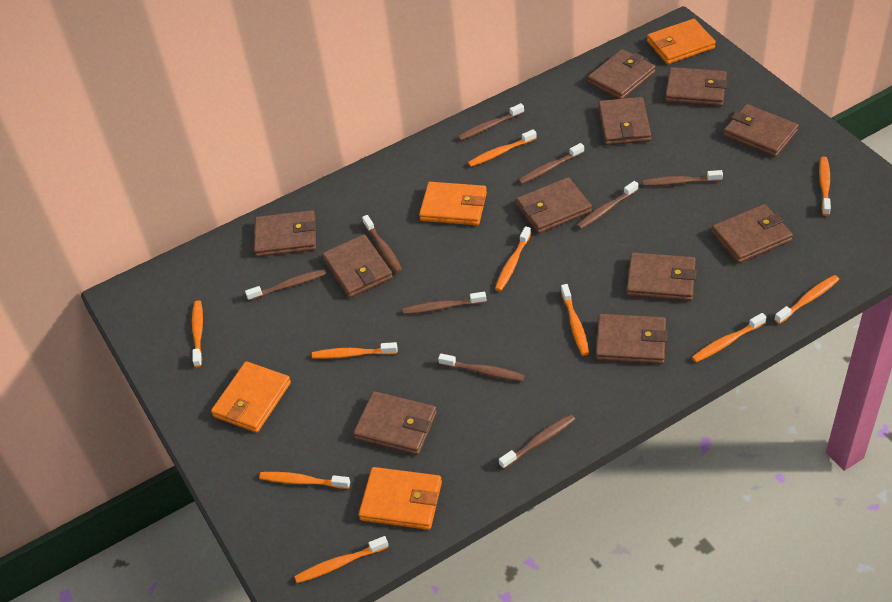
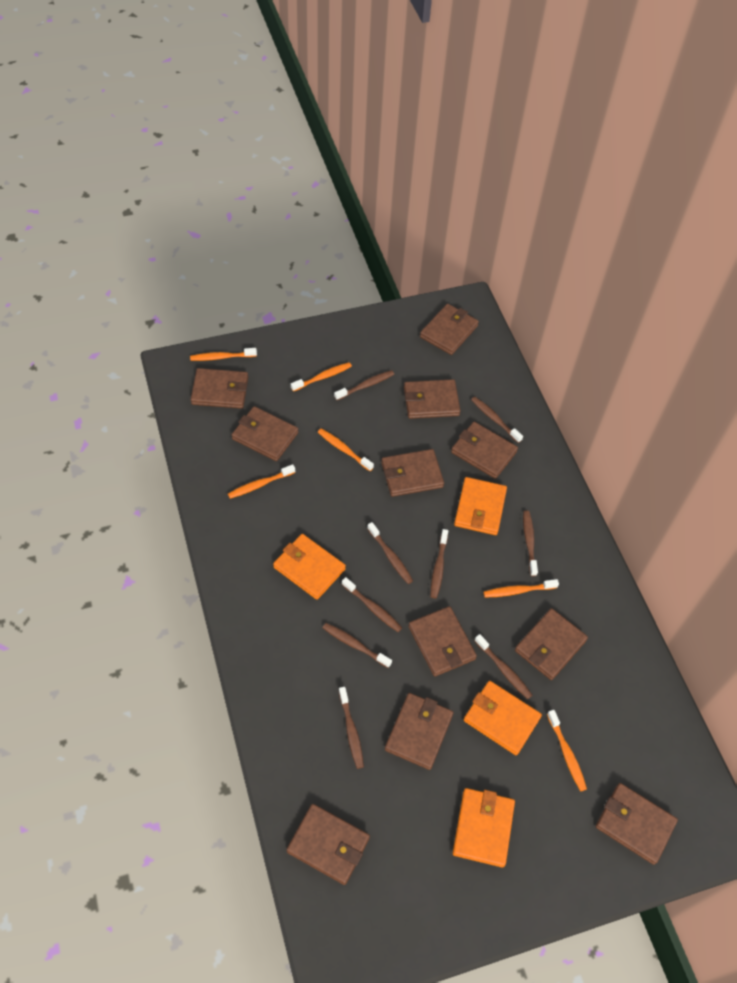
orange toothbrush: [192,300,203,367] [259,472,350,489] [294,536,388,583] [312,342,398,359] [468,129,537,167] [495,226,531,291] [561,284,589,356] [692,313,766,362] [774,275,839,324] [819,157,831,216] = 10 -> [190,348,257,361] [228,464,295,499] [291,362,352,392] [318,429,374,471] [483,579,559,598] [547,710,587,792] = 6

